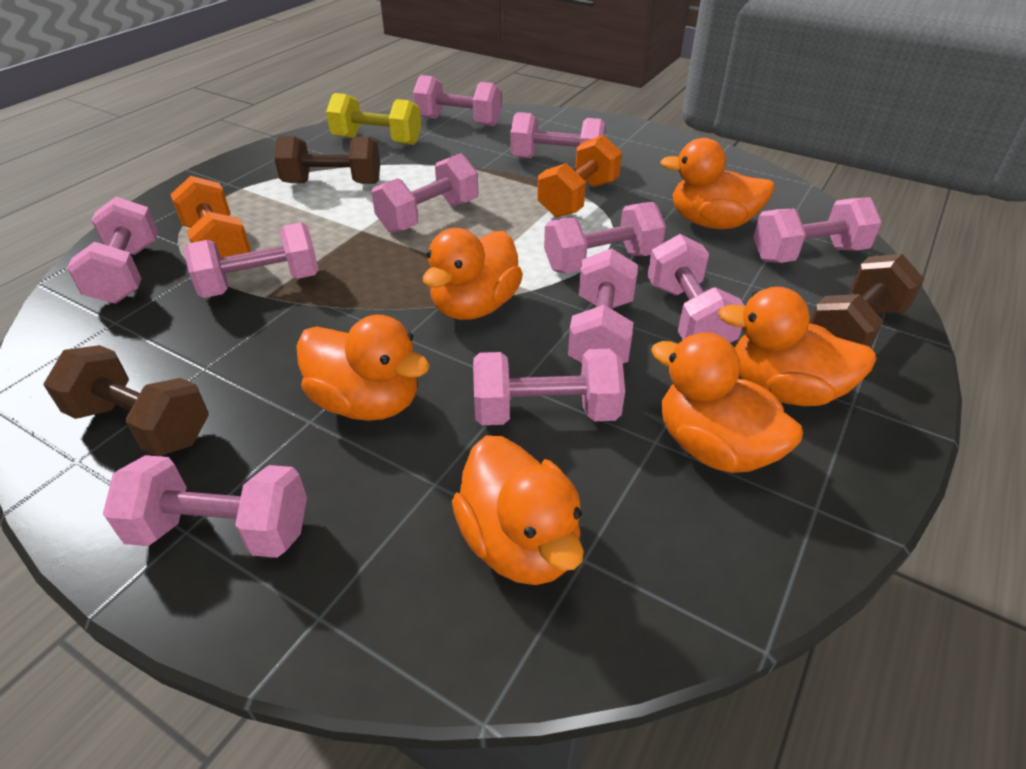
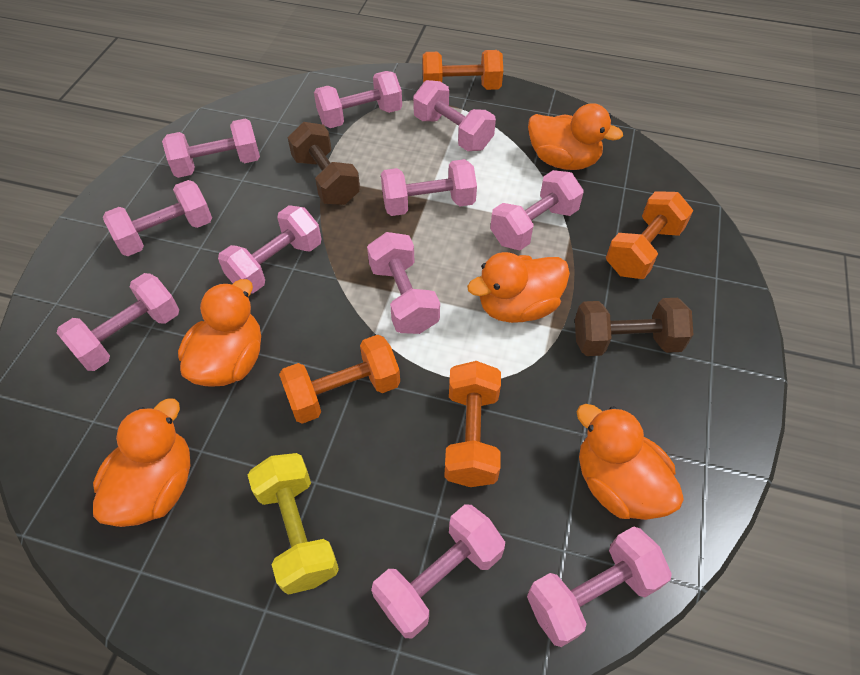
brown dumbbell: [43,345,209,456] [274,136,380,184] [810,254,924,348] = 3 -> [288,122,360,205] [575,298,693,356] = 2
orange duck: [296,315,430,421] [423,228,523,320] [452,435,584,585] [651,333,803,473] [660,138,775,229] [718,287,877,406] = 6 -> [93,398,191,527] [178,279,261,387] [467,252,570,323] [528,103,623,170] [576,404,684,520] = 5
orange dumbbell: [170,176,251,258] [537,135,622,218] = 2 -> [279,335,400,424] [422,50,503,90] [444,361,501,487] [606,191,693,279] = 4

